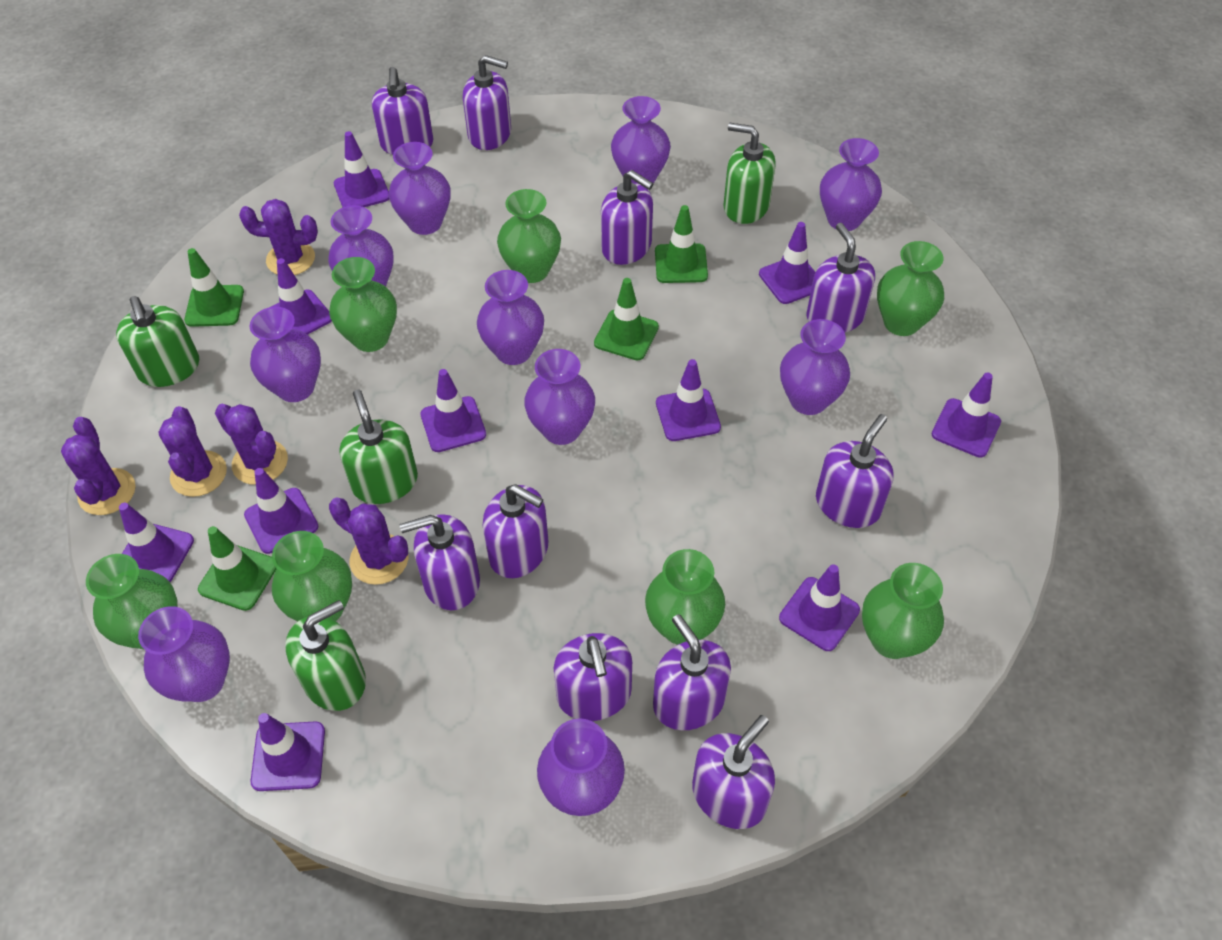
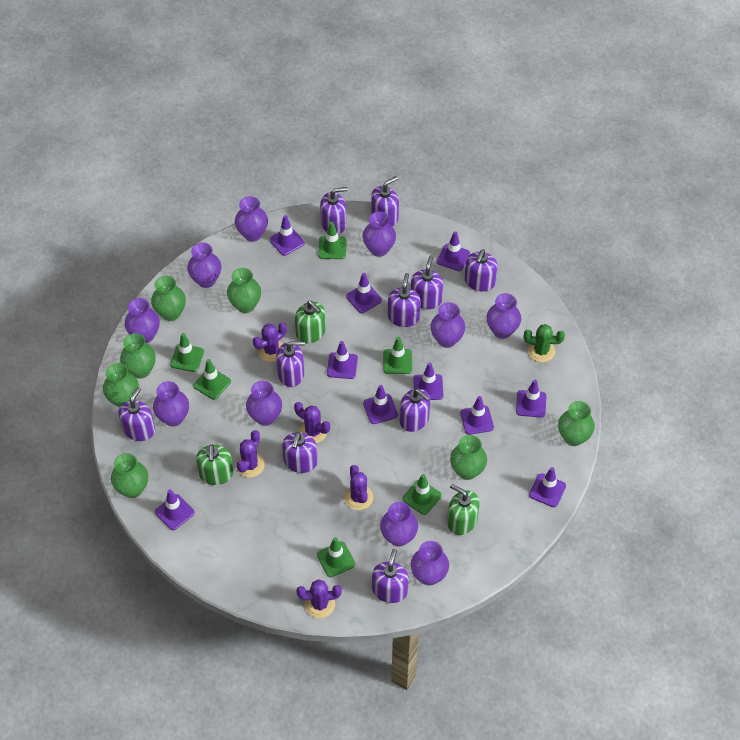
green cactus: none = 0 -> [524,324,565,362] = 1
green soap dispenser: [116,296,199,387] [285,600,366,711] [340,390,418,504] [723,123,776,224] = 4 -> [196,444,233,485] [295,301,326,344] [447,484,480,535] = 3
green traffic cone: [184,248,244,327] [198,526,277,611] [594,278,659,361] [655,205,708,283] = 4 -> [170,333,204,372] [193,359,231,400] [317,537,355,577] [318,222,347,259] [383,337,412,374] [402,474,442,515] = 6

